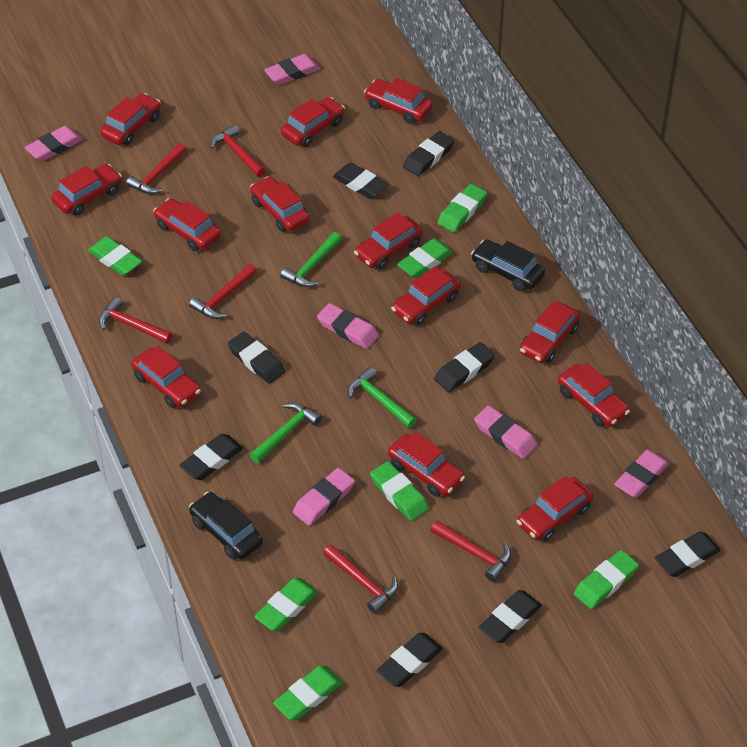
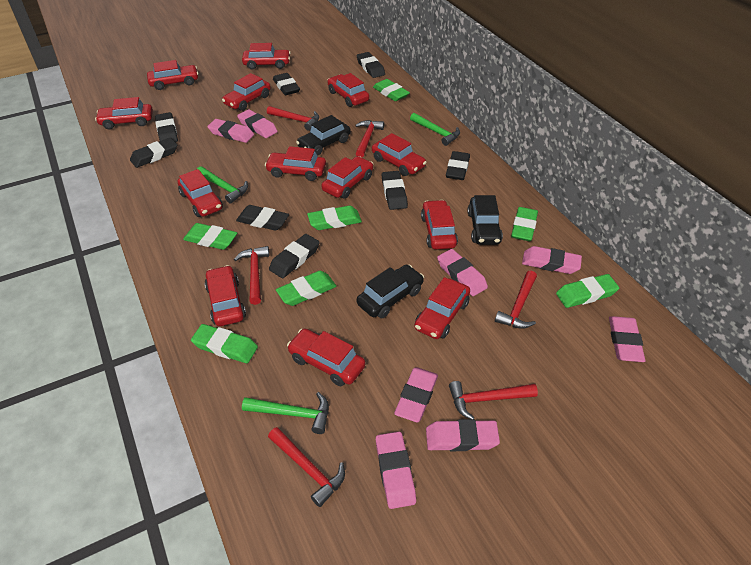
black car: [189,492,263,560] [471,239,545,292] = 2 -> [296,115,351,156] [357,265,424,318] [467,195,503,245] = 3
pink eraser: [25,126,83,161] [264,54,321,85] [293,468,355,526] [317,303,379,349] [474,406,537,459] [614,450,670,498] = 6 -> [207,119,254,143] [237,109,278,138] [376,432,416,509] [394,367,438,422] [426,419,500,451] [437,249,488,296] [522,246,582,274] [609,316,646,362] = 8

